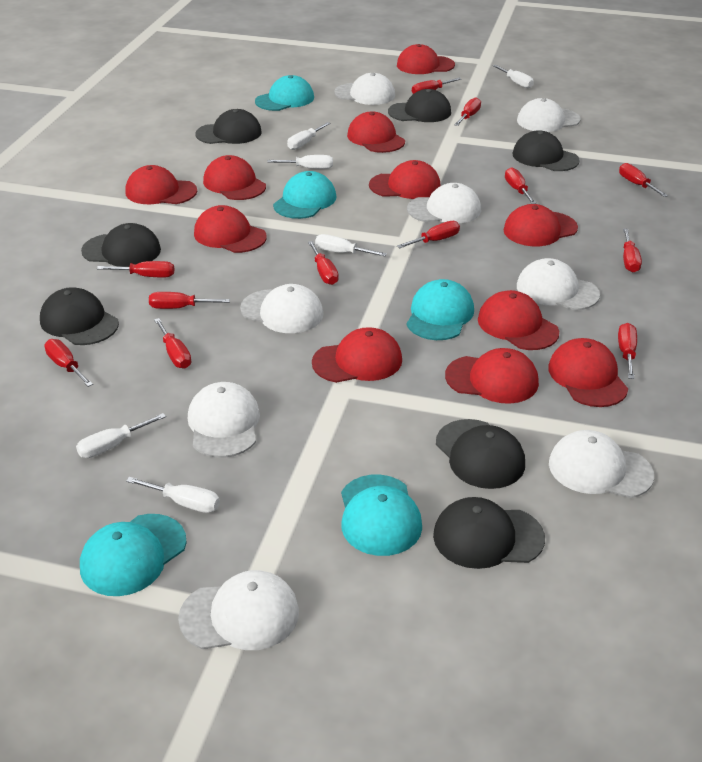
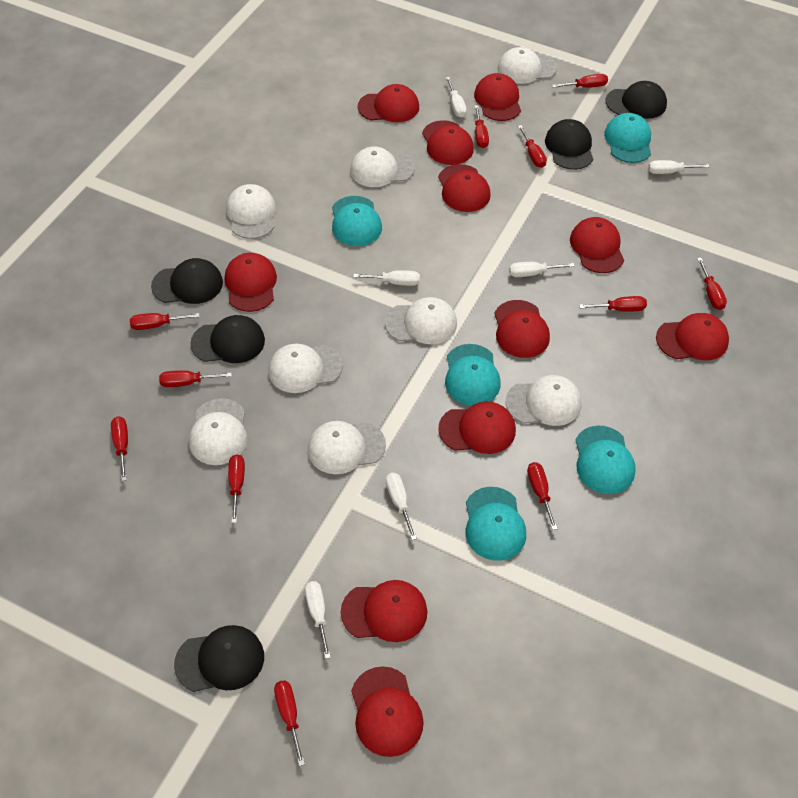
black cap: [40,287,119,345] [81,223,161,267] [195,109,262,144] [388,89,451,122] [433,497,545,569] [436,419,525,489] [512,130,580,171] = 7 -> [151,258,223,304] [174,625,264,692] [190,315,265,363] [545,119,593,170] [605,81,667,119] = 5
red screwdriver: [44,339,93,387] [97,261,174,278] [149,292,230,309] [154,318,191,369] [308,241,339,285] [397,221,460,248] [412,78,461,94] [454,97,481,126] [505,167,537,204] [618,323,637,379] [619,163,668,197] [623,229,642,273] = 12 -> [111,416,128,481] [130,313,200,330] [159,370,232,387] [228,454,245,523] [274,680,305,766] [474,105,489,148] [518,125,547,168] [527,462,557,530] [552,74,608,88] [579,296,647,312] [697,258,727,310] = 11

